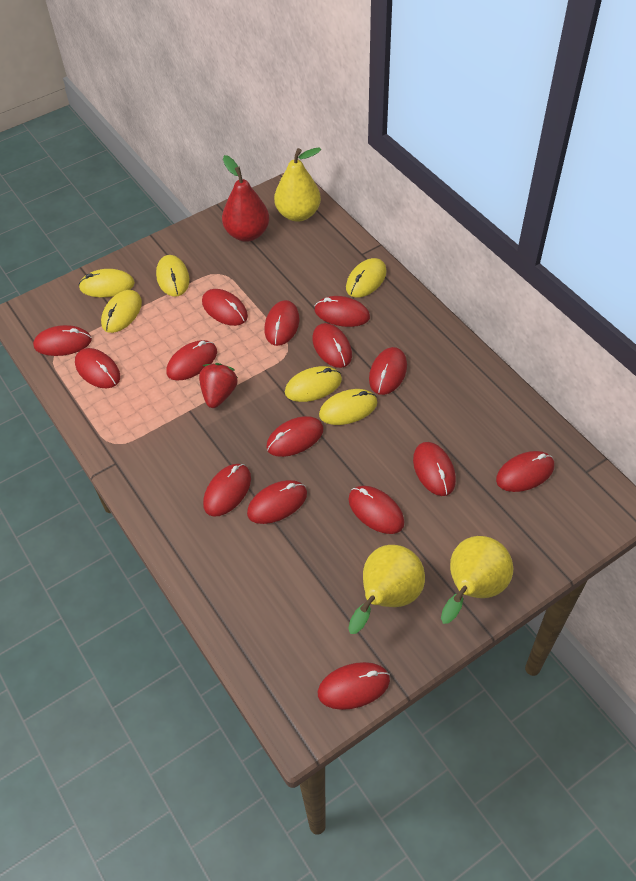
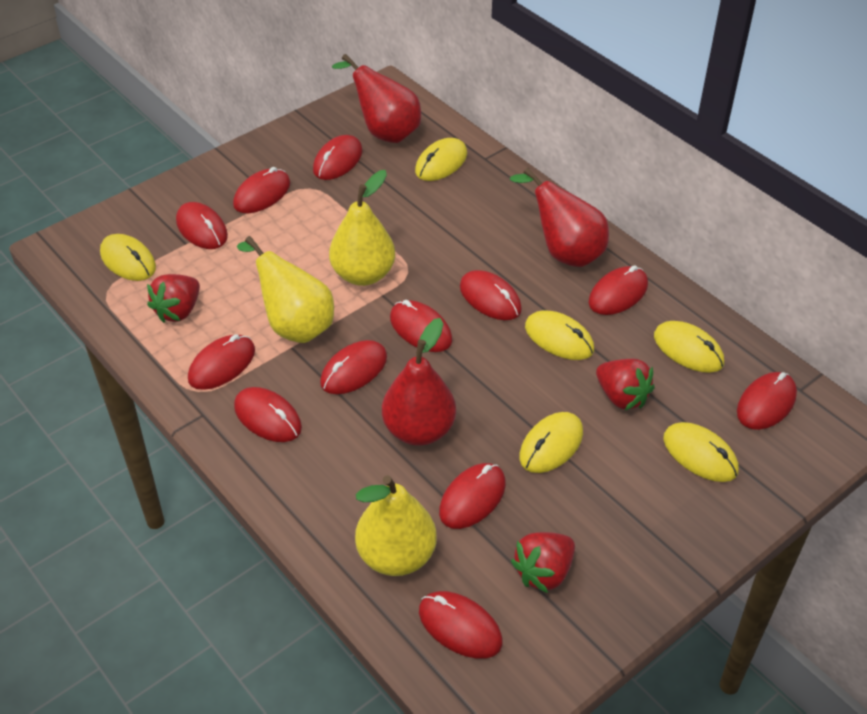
red mouse: [33,325,92,356] [75,348,120,388] [166,340,217,380] [202,289,248,326] [203,464,251,517] [247,480,307,524] [265,300,299,346] [266,416,324,457] [312,323,352,368] [314,296,370,327] [317,662,390,710] [348,486,405,534] [369,347,407,395] [413,442,456,496] [496,451,554,492] = 15 -> [176,202,228,249] [188,334,255,390] [233,167,290,213] [234,387,302,442] [313,135,363,180] [320,340,387,394] [390,300,452,352] [419,591,503,659] [439,463,506,529] [460,270,522,320] [589,265,648,315] [737,372,797,430] = 12
red pear: [222,155,269,242] = 1 -> [332,54,421,143] [382,318,456,446] [510,167,609,267] = 3
red strawberry: [199,363,238,408] = 1 -> [147,274,200,323] [511,532,575,593] [596,359,655,410] = 3

